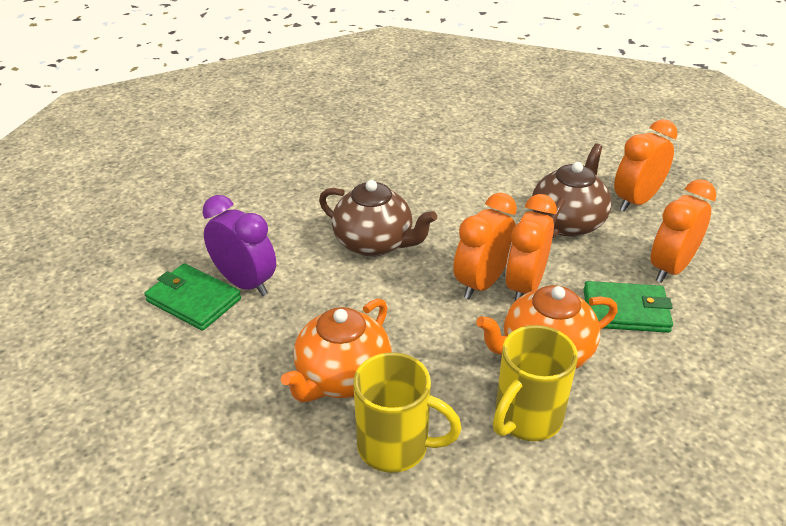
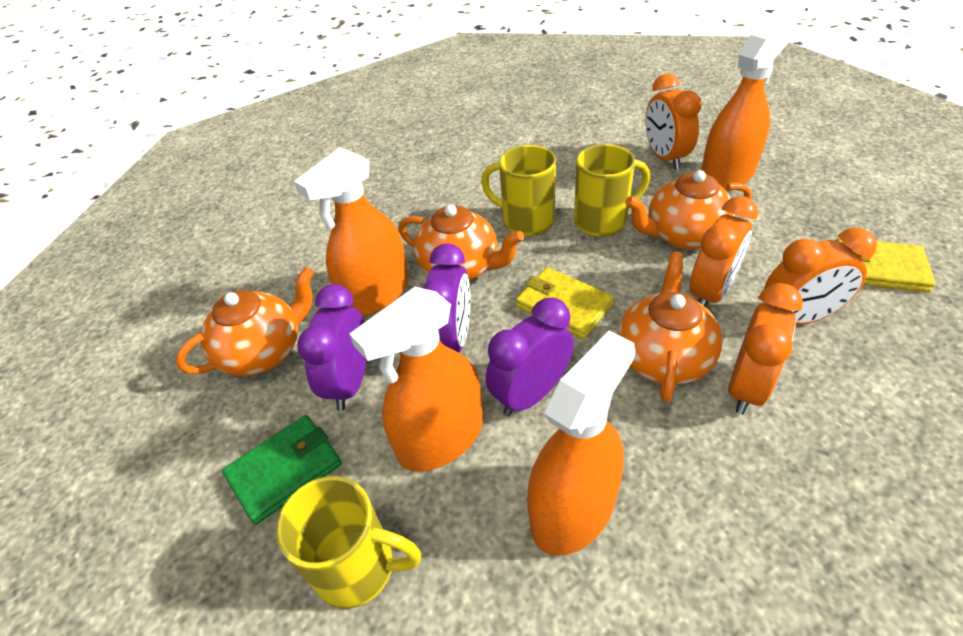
brown teapot: [319,180,437,257] [532,143,611,238] = 2 -> none = 0
green wallet: [144,263,241,331] [584,281,673,333] = 2 -> [222,415,342,525] = 1
orange spray bottle: none = 0 -> [294,147,408,316] [350,287,483,472] [527,330,635,556] [701,25,793,190] = 4
orange teapot: [281,298,392,402] [476,285,618,369] = 2 -> [175,267,314,376] [398,204,524,280] [618,252,723,402] [625,170,751,250] = 4
purple clock: [203,195,276,296] = 1 -> [297,284,366,411] [422,243,471,353] [486,298,574,417] = 3
yellow mug: [353,352,462,473] [493,325,578,441] = 2 -> [276,476,421,609] [481,145,556,236] [574,144,650,237] = 3
yellow wallet: none = 0 -> [516,267,614,339] [836,238,936,292] = 2

